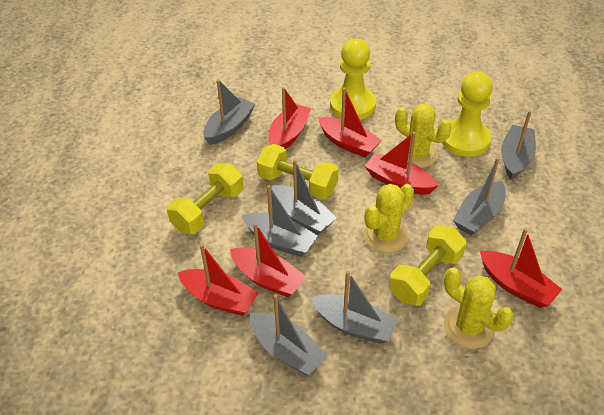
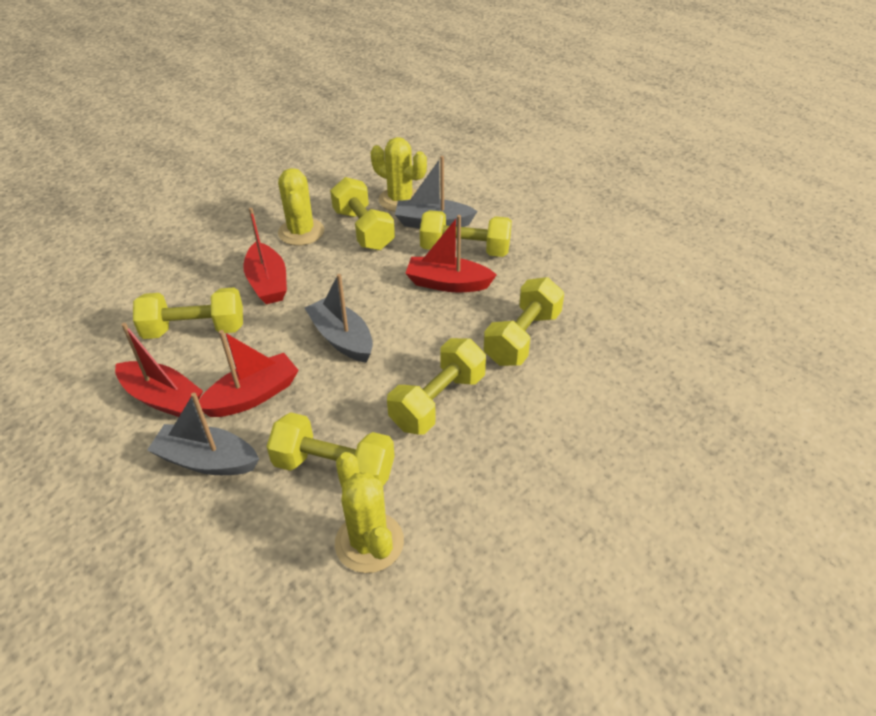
grey boat: [203,79,255,145] [242,185,318,257] [250,294,327,376] [272,160,337,235] [311,271,398,344] [453,157,506,236] [501,111,536,180] = 7 -> [147,393,259,475] [305,274,373,363] [395,156,478,228] = 3
red boat: [178,244,259,316] [230,223,307,297] [268,87,311,149] [318,88,382,158] [365,132,438,195] [480,229,562,308] = 6 -> [115,323,203,417] [199,330,299,417] [243,208,287,304] [405,215,496,292] = 4
yellow dumbbell: [167,163,243,234] [257,144,338,200] [389,225,467,306] = 3 -> [133,288,243,339] [266,413,395,485] [330,177,395,250] [387,338,486,435] [420,210,512,257] [484,277,564,366] = 6
yellow pawn: [330,38,376,120] [442,72,493,157] = 2 -> none = 0

